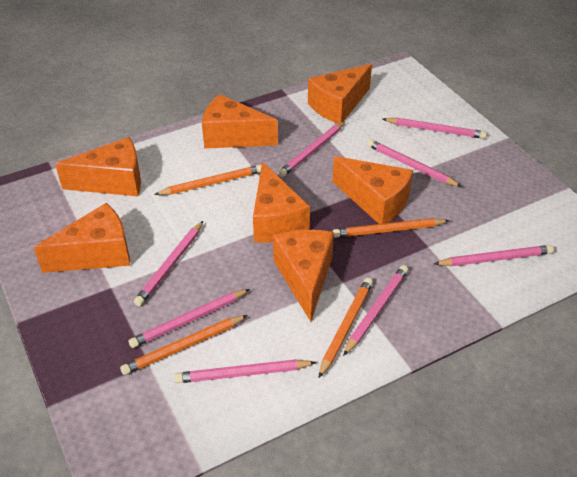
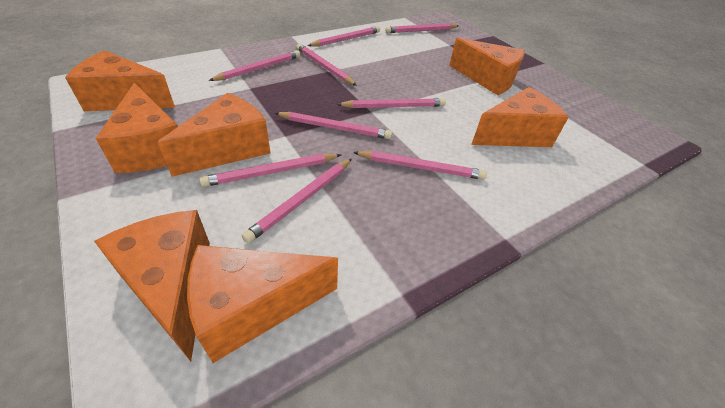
orange pencil: [120,315,248,375] [154,165,262,195] [319,278,373,378] [333,218,450,238] = 4 -> none = 0
pink pencil: [129,289,250,348] [134,221,203,306] [174,359,316,383] [278,121,345,177] [343,265,408,356] [367,139,462,187] [383,118,487,139] [434,245,554,266] = 8 -> [199,153,342,187] [209,50,300,81] [242,159,352,243] [275,112,392,139] [297,43,357,86] [308,26,380,47] [337,98,446,108] [353,151,487,180] [385,23,459,33] = 9

